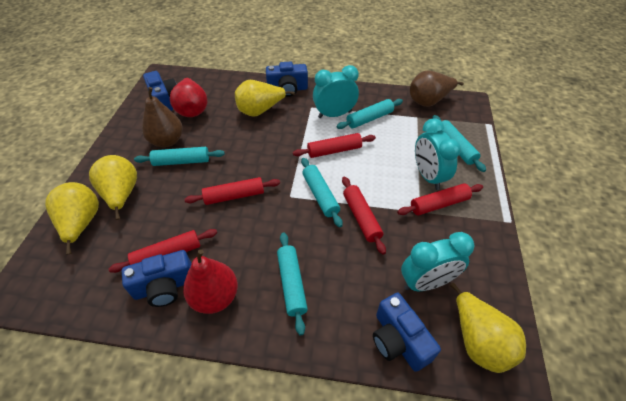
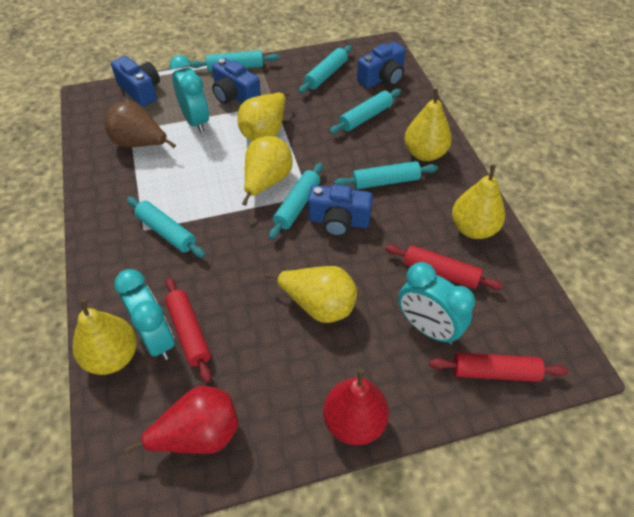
brown pear: [142,87,183,148] [410,70,464,107] = 2 -> [104,101,176,148] = 1
red rolling pin: [109,229,217,273] [184,177,280,205] [293,133,376,158] [342,177,386,255] [397,183,483,215] = 5 -> [165,277,212,383] [385,245,503,290] [429,353,568,382] = 3
turquoise rolling pin: [134,147,225,166] [277,232,308,335] [301,158,343,227] [336,99,403,129] [433,115,486,172] = 5 -> [127,197,205,258] [190,50,279,72] [269,163,323,239] [299,45,352,93] [329,89,401,134] [334,161,438,189] = 6
yellow pear: [45,182,99,254] [89,155,137,220] [235,80,295,117] [450,283,526,373] = 4 -> [73,298,137,375] [237,92,290,141] [242,136,293,206] [265,266,357,323] [404,88,452,161] [452,164,505,239] = 6

